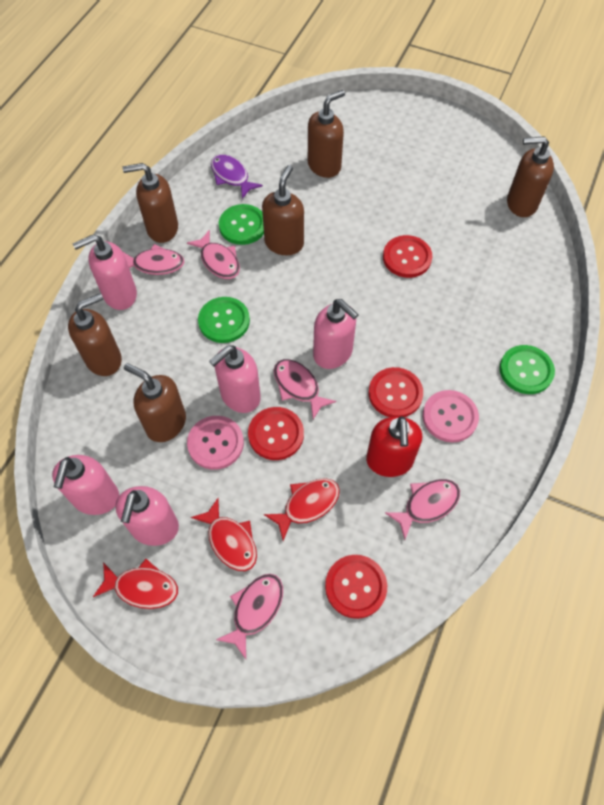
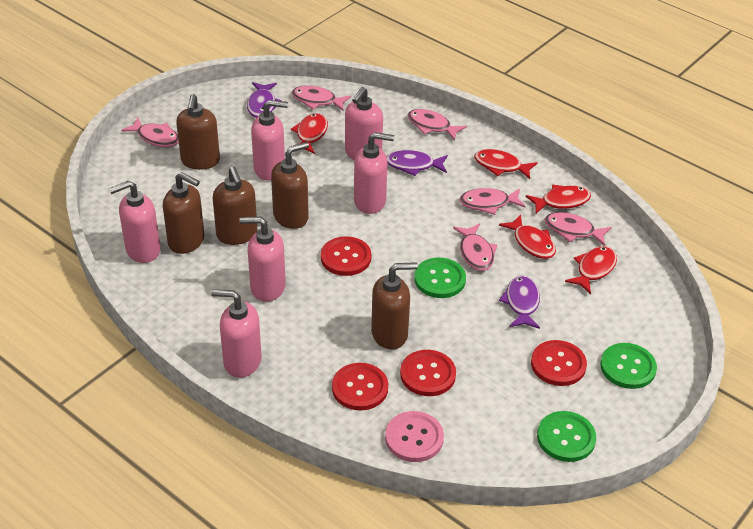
brown soap dispenser: [68,293,122,376] [122,163,178,243] [124,363,186,442] [262,165,304,255] [308,90,345,178] [507,136,554,217] = 6 -> [163,172,204,254] [176,94,220,170] [213,167,257,245] [271,142,309,229] [371,262,418,349] = 5
pink button: [187,416,244,470] [423,390,479,443] = 2 -> [385,411,444,462] = 1
pink fish: [123,244,184,275] [187,230,240,279] [216,574,283,659] [274,359,337,420] [385,479,460,539] = 5 -> [121,117,179,147] [292,86,351,111] [408,109,467,141] [453,223,497,271] [459,188,525,215] [545,212,612,246] = 6
pink soap dispenser: [52,455,119,515] [73,234,137,310] [115,486,179,546] [209,346,261,413] [313,299,359,369] = 5 -> [109,180,161,263] [211,289,262,378] [240,217,286,302] [251,100,288,181] [345,87,383,160] [354,132,394,214] = 6
purple fish: [211,154,263,199] = 1 -> [247,82,282,118] [387,150,448,176] [499,275,540,329] = 3
red fish: [93,559,178,609] [191,498,257,571] [264,478,340,541] = 3 -> [291,113,328,154] [474,149,538,179] [499,214,556,259] [526,185,591,213] [565,246,617,294] = 5
red soap dispenser: [366,416,422,477] = 1 -> none = 0

